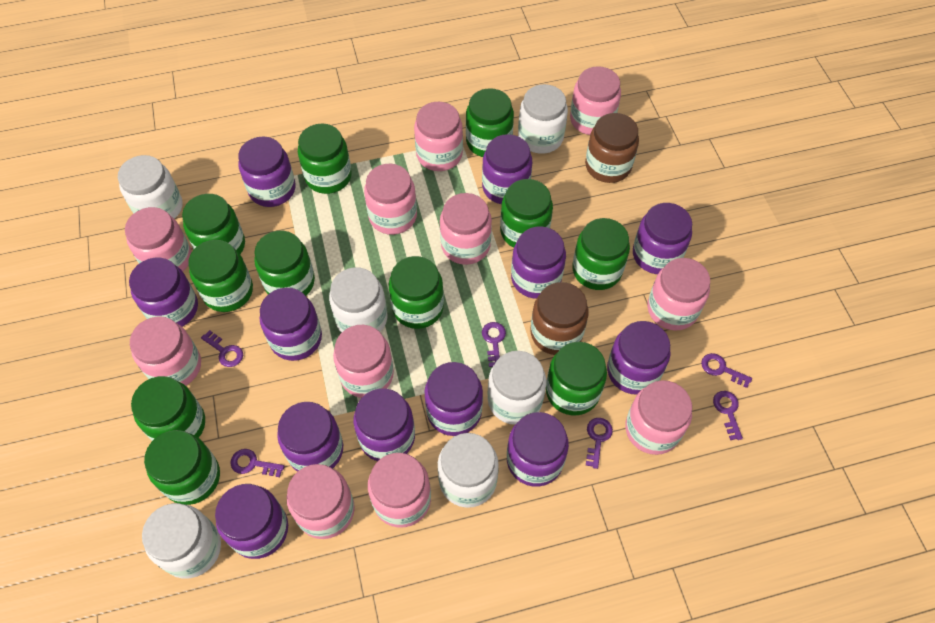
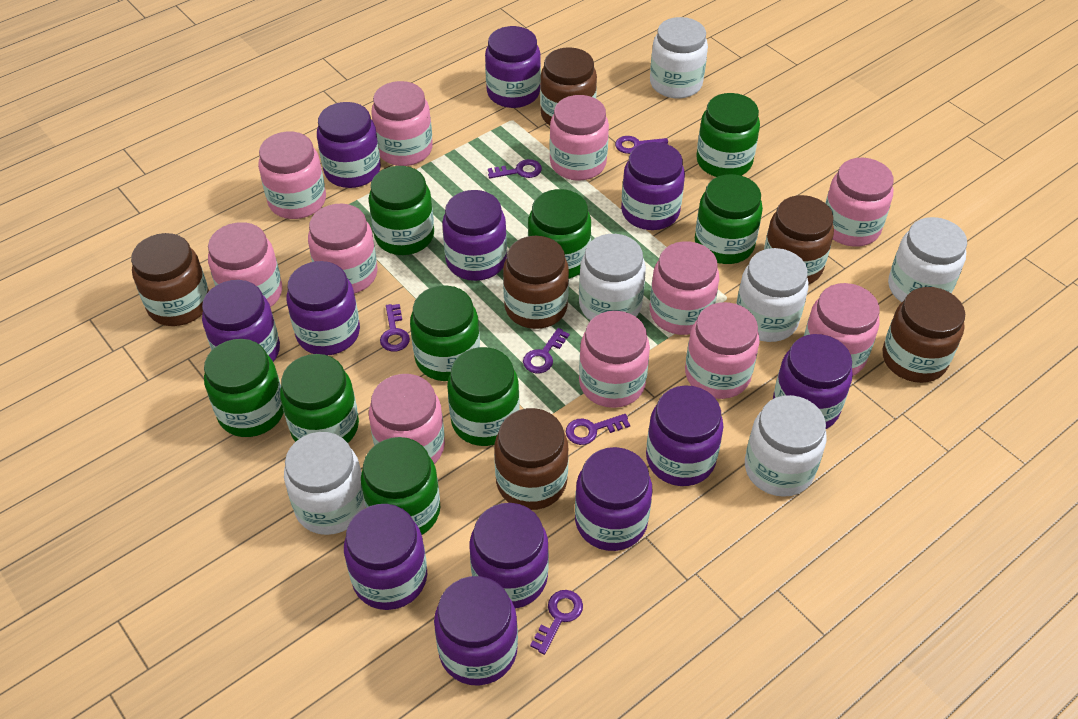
brown jar: [531,282,589,355] [585,113,639,183] = 2 -> [131,233,209,326] [494,408,569,510] [503,236,569,329] [540,47,597,125] [764,195,834,284] [882,287,965,383] = 6
green jar: [131,376,205,441] [144,430,220,505] [182,194,245,254] [189,240,253,312] [254,231,315,296] [298,123,352,194] [389,256,444,329] [466,88,514,157] [500,179,553,248] [546,342,607,415] [572,218,630,290] = 11 -> [204,339,284,437] [280,354,359,443] [361,437,441,535] [369,166,434,255] [410,285,480,381] [447,347,520,446] [528,189,591,279] [695,174,763,264] [696,93,760,177] = 9

